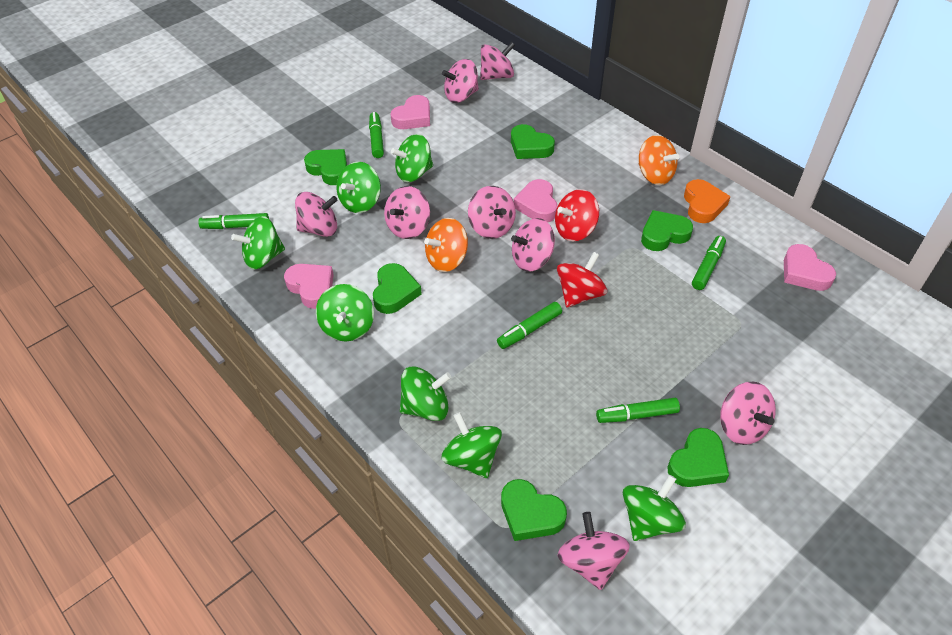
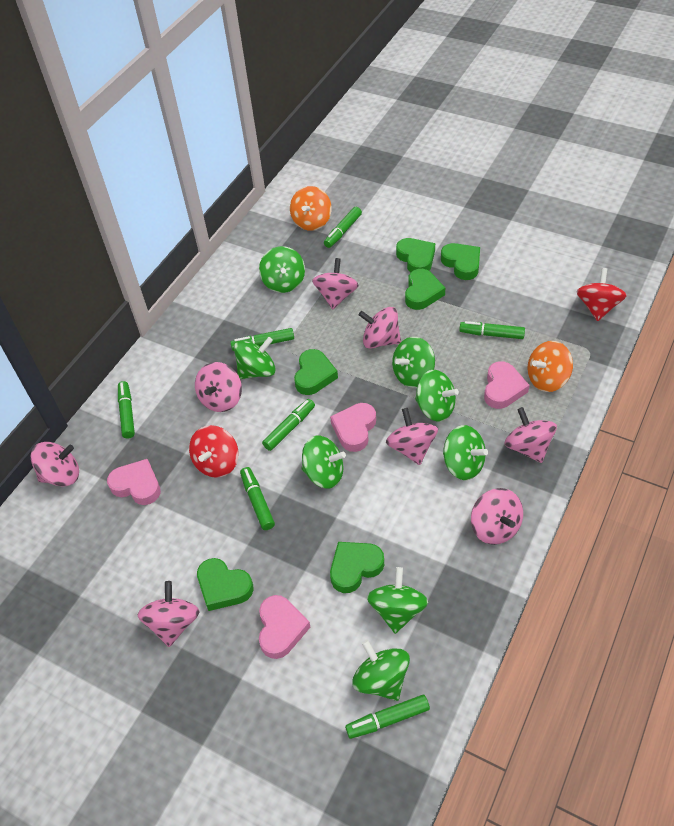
green marker: [198,213,269,229] [369,112,384,158] [497,302,562,349] [596,398,680,423] [692,236,726,290] = 5 -> [118,381,135,439] [230,328,294,351] [240,467,275,530] [262,399,315,451] [324,207,362,248] [345,695,430,739] [459,321,525,339] = 7
green spinning top: [231,216,285,270] [316,284,374,341] [337,162,381,213] [391,134,433,182] [400,367,451,421] [442,412,502,478] [623,475,686,541] = 7 -> [234,337,276,379] [259,246,305,293] [301,435,346,489] [352,640,410,701] [367,567,428,634] [392,337,435,387] [415,370,459,422] [443,425,488,480] = 8
orange heart: [684,179,731,223] = 1 -> none = 0

